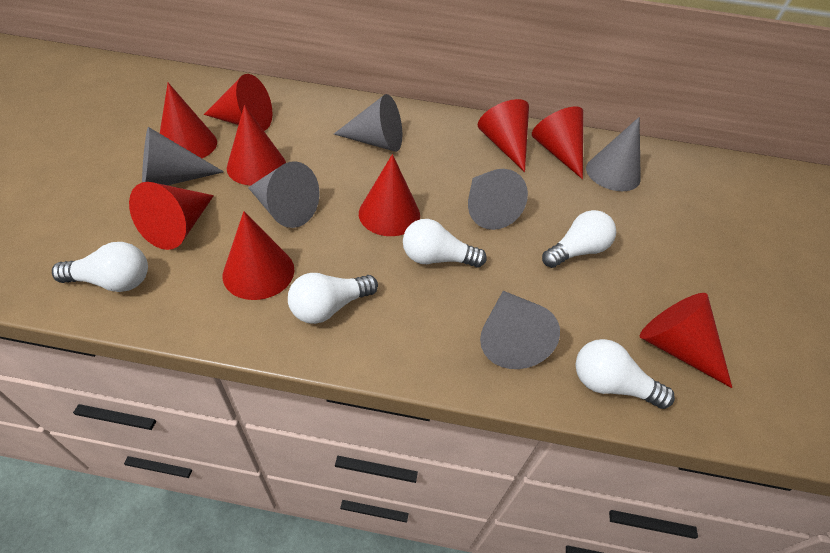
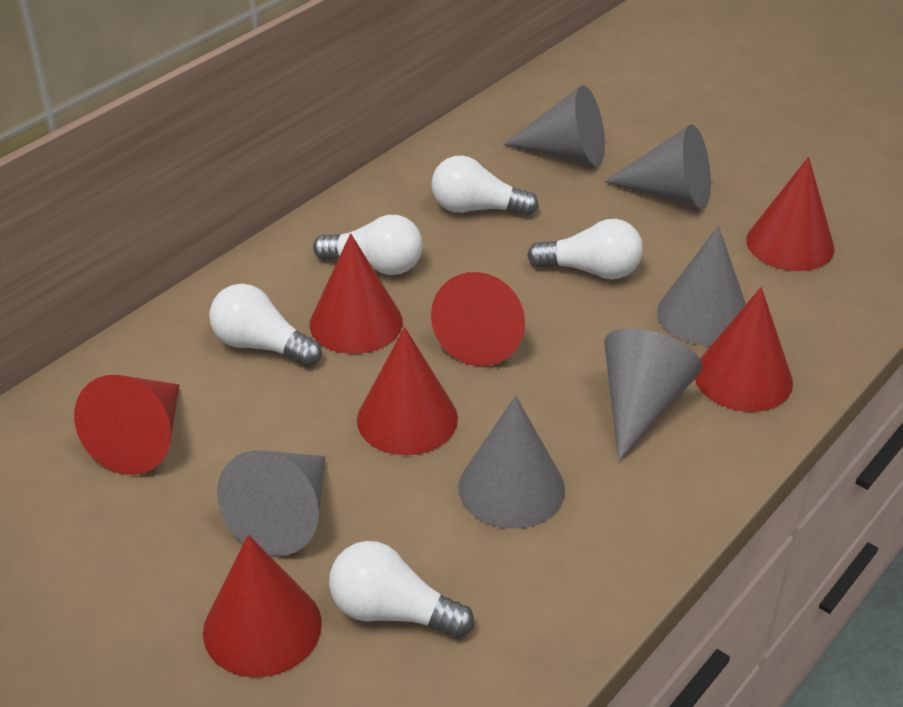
red cone: [129,182,214,250] [160,83,217,158] [204,74,272,131] [223,211,294,300] [227,105,286,186] [359,154,420,236] [478,99,529,172] [532,106,583,179] [640,293,732,388] = 9 -> [74,375,180,475] [203,535,322,677] [310,233,403,354] [357,327,458,455] [431,272,525,366] [695,287,793,412] [746,157,835,271] = 7

